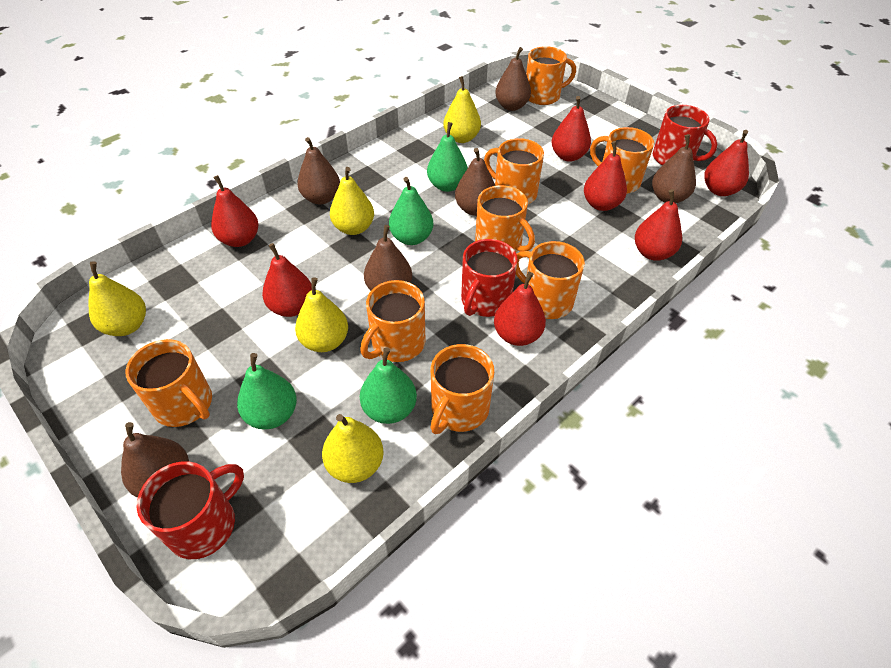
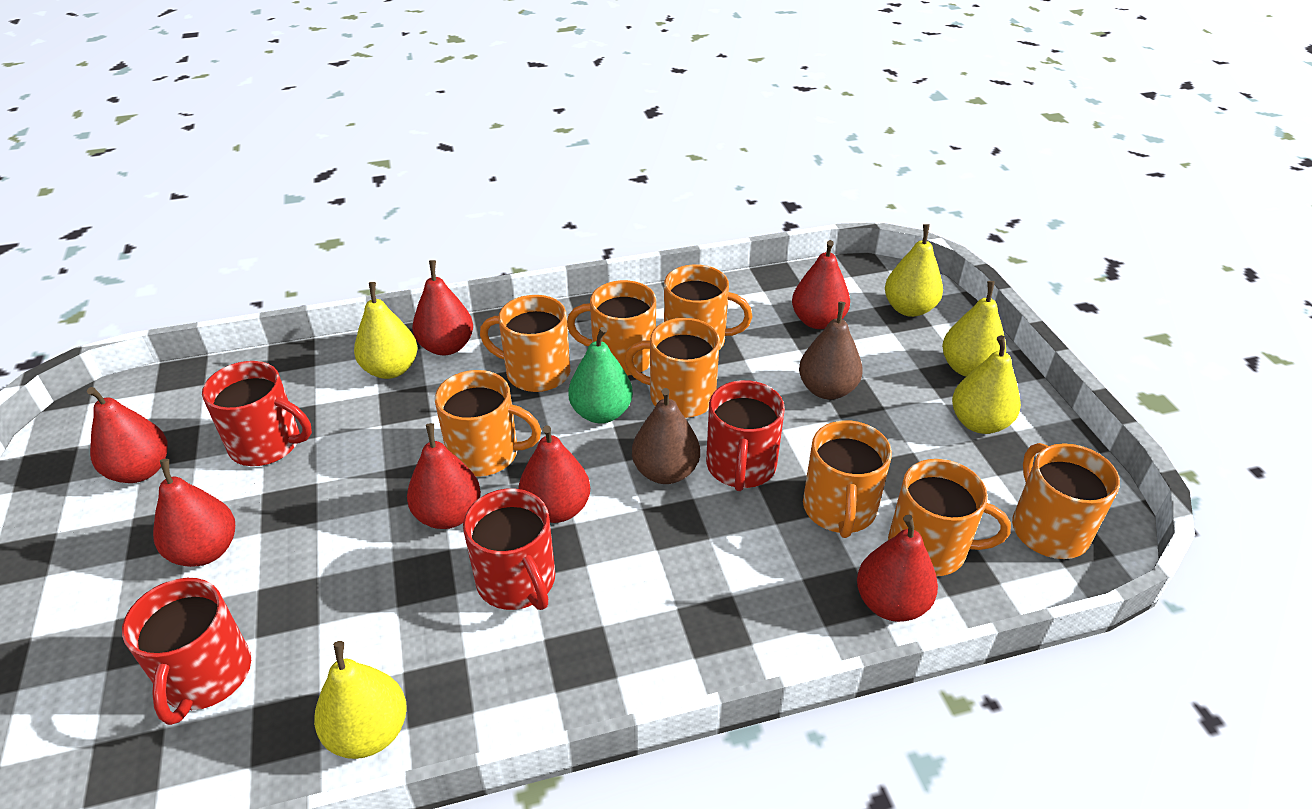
brown pear: [121,422,189,498] [297,137,340,205] [364,225,412,291] [455,148,495,216] [495,47,531,111] [652,134,696,203] = 6 -> [632,388,700,484] [799,302,863,400] = 2
green pear: [237,353,297,429] [360,348,417,424] [389,177,433,245] [427,122,468,192] = 4 -> [568,327,633,423] = 1
red mug: [136,461,244,559] [461,239,518,317] [653,105,717,166] = 3 -> [122,578,251,725] [202,361,312,466] [463,489,555,610] [706,380,785,491] = 4

